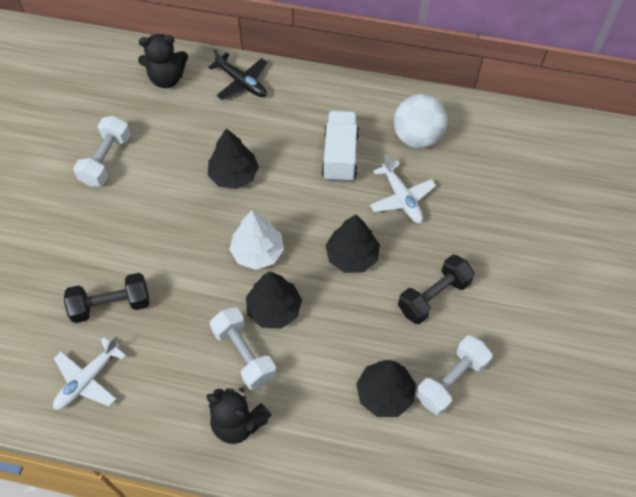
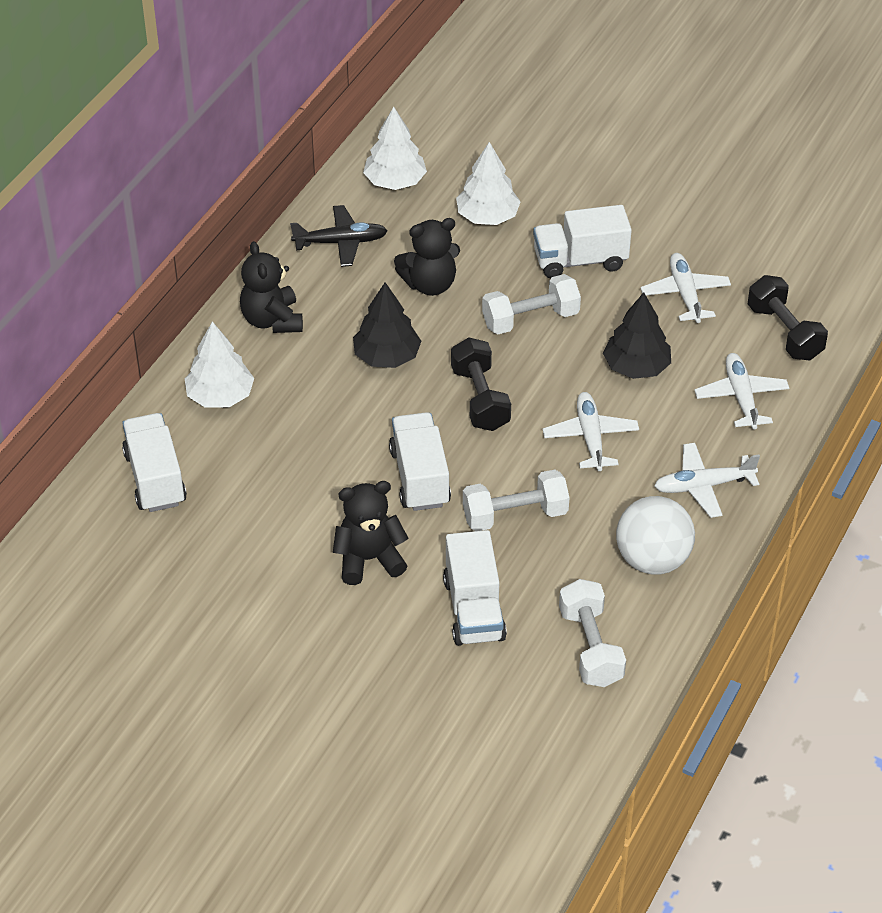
black teddy bear: [138,34,188,88] [206,388,271,444] = 2 -> [240,241,303,333] [333,481,409,585] [394,218,460,296] = 3
black tree: [208,128,259,189] [246,271,302,329] [325,214,380,273] [356,360,416,417] = 4 -> [353,282,421,368] [603,292,671,379] = 2
white plane: [53,337,126,410] [370,155,436,223] = 2 -> [543,392,639,471] [640,253,731,323] [654,443,760,518] [694,353,789,430] = 4
white tree: [229,210,284,270] = 1 -> [185,321,254,408] [363,107,427,190] [456,142,521,225] = 3
white truck: [321,111,359,182] = 1 -> [122,413,187,512] [389,412,451,511] [443,530,507,646] [533,205,632,279] = 4

